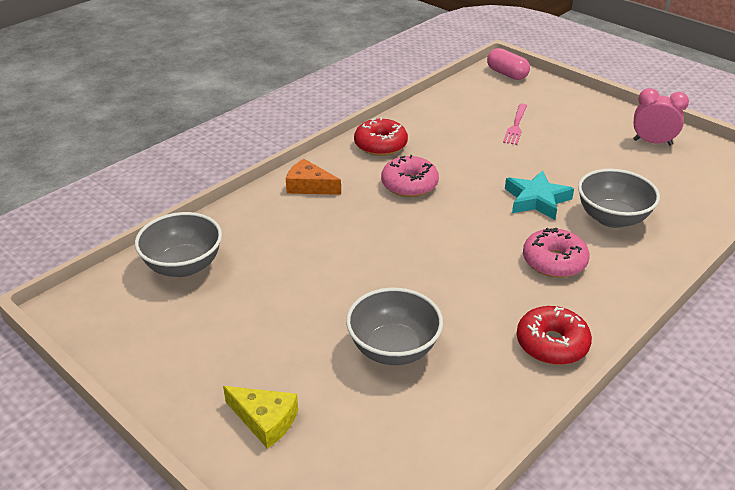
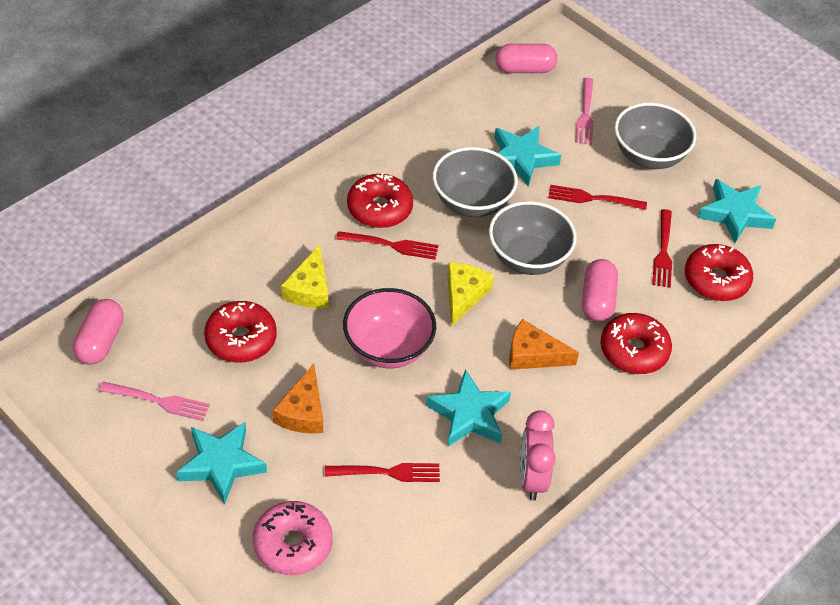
orange cheese: [286,159,341,195] = 1 -> [273,364,323,434] [509,319,579,370] = 2
pink bowl: none = 0 -> [343,288,436,368] = 1
pink capsule: [487,48,530,80] = 1 -> [73,299,124,365] [495,44,558,73] [582,259,618,322] = 3
pink donut: [381,155,439,197] [523,228,590,278] = 2 -> [253,501,333,575] = 1
pink fork: [503,104,527,145] = 1 -> [98,382,210,421] [575,78,594,145] = 2
red donut: [354,117,408,156] [517,306,592,365] = 2 -> [204,301,277,363] [347,173,413,228] [601,313,672,374] [685,244,753,301] = 4
red fork: none = 0 -> [325,463,440,482] [336,231,438,260] [549,185,647,210] [652,209,672,288] = 4
turquoise star: [505,170,574,220] = 1 -> [176,422,267,505] [426,369,511,446] [494,126,561,186] [698,179,776,243] = 4
yellow cheese: [223,386,298,449] = 1 -> [281,245,328,308] [447,262,494,326] = 2

